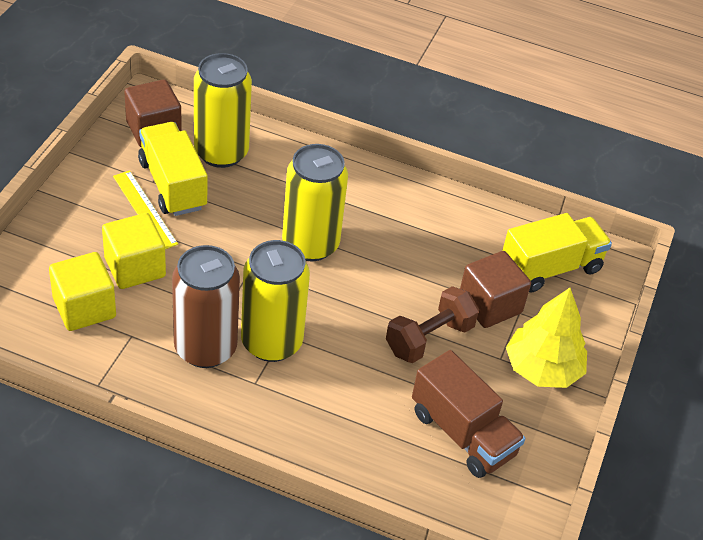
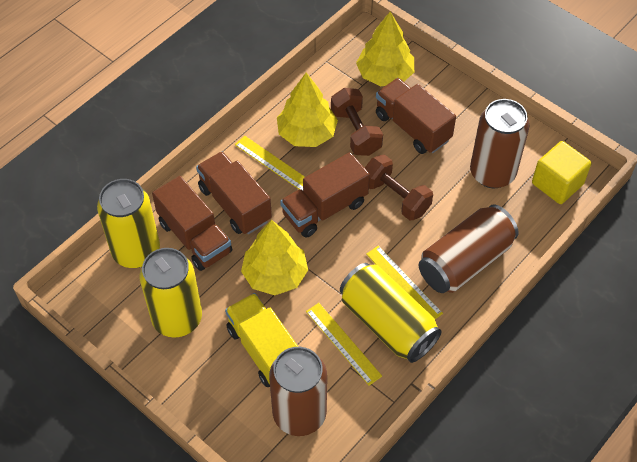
brown can: [172,245,240,368] = 1 -> [269,347,327,436] [419,204,519,293] [470,99,529,188] = 3
brown cube: [124,80,182,147] [460,251,531,328] = 2 -> none = 0
brown dumbbell: [386,286,479,363] = 1 -> [331,88,383,156] [365,155,433,220] = 2
brown truck: [412,350,525,478] = 1 -> [152,176,232,271] [196,151,272,234] [280,152,370,238] [376,78,456,154] = 4
yellow cube: [49,252,116,331] [102,213,166,289] = 2 -> [532,141,591,204] = 1
yellow ruler: [113,170,178,249] = 1 -> [235,136,305,190] [306,303,382,386] [366,246,443,319] = 3
yellow tree: [506,288,587,388] = 1 -> [241,220,308,295] [277,73,338,147] [356,12,414,86] = 3
yellow truck: [138,122,207,216] [502,213,612,293] = 2 -> [225,293,298,387] = 1

